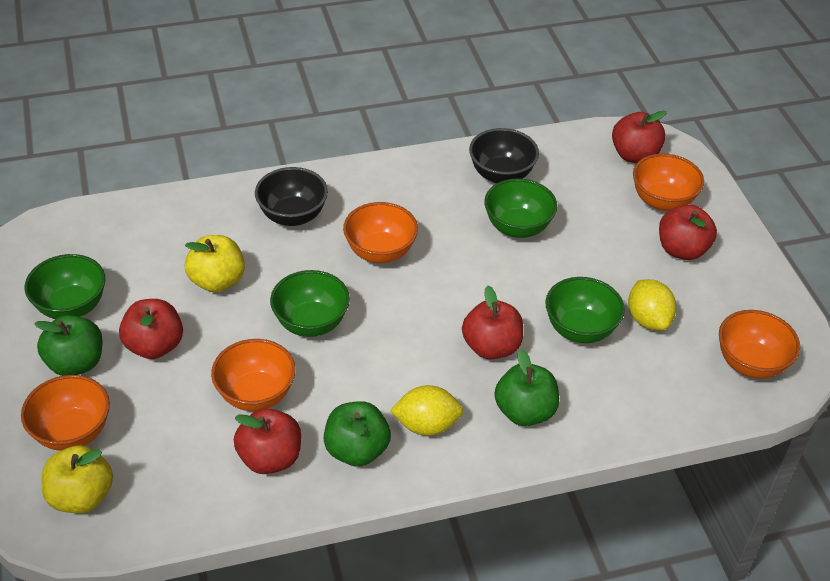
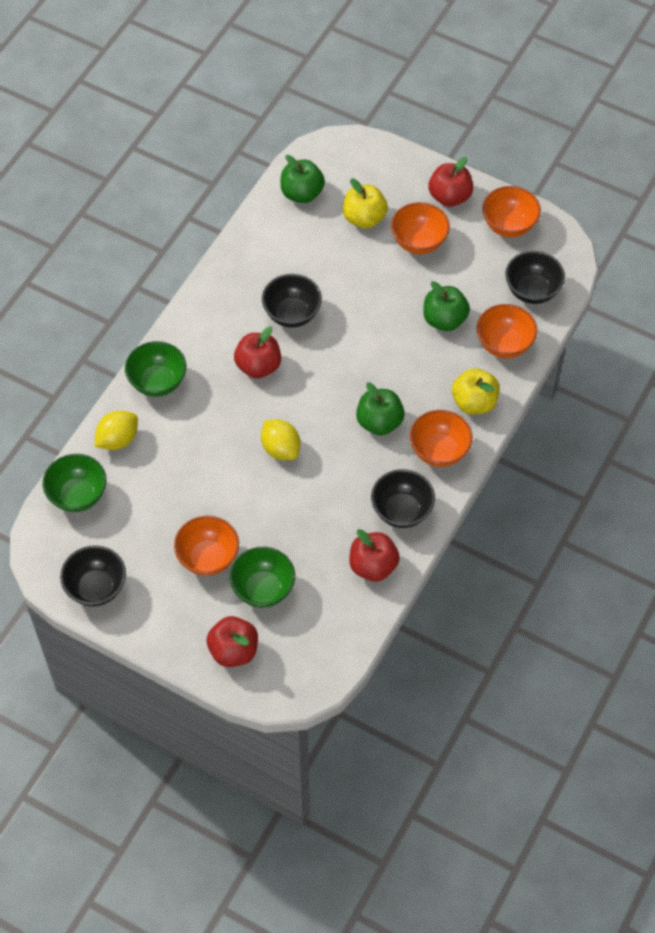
black bowl: [255,167,328,226] [469,128,539,183] = 2 -> [60,545,126,607] [262,274,322,328] [371,469,435,528] [505,251,565,304] = 4
green bowl: [25,254,105,319] [270,270,350,337] [484,178,557,238] [545,277,625,343] = 4 -> [43,454,107,512] [125,341,186,397] [230,547,295,608] = 3
red apple: [119,299,183,359] [234,408,301,474] [462,286,523,359] [612,111,667,163] [659,205,717,260] = 5 -> [207,616,258,667] [234,327,281,378] [349,529,400,581] [429,157,473,207] = 4

